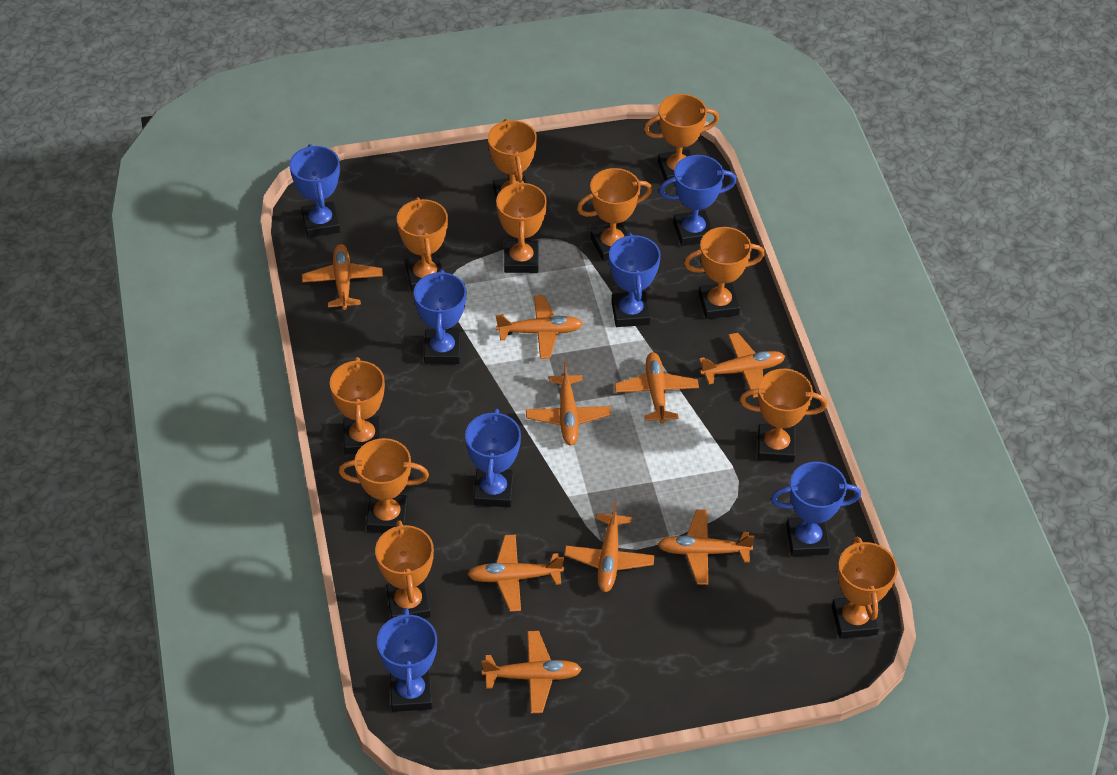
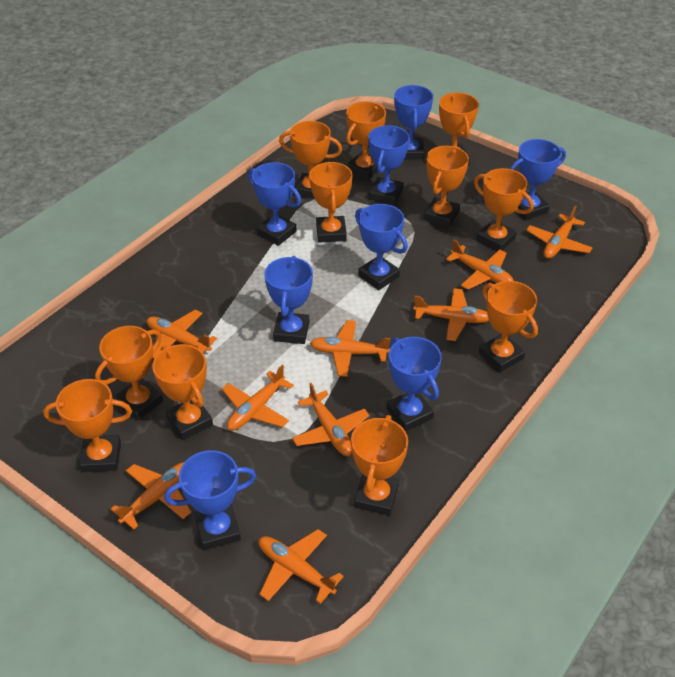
blue trophy: [289,144,340,238] [377,608,437,712] [414,269,466,364] [465,409,521,507] [609,233,661,327] [659,155,737,246] [771,462,861,556] = 7 -> [164,450,256,550] [248,162,301,246] [264,256,313,344] [355,204,408,290] [368,125,410,205] [387,337,442,432] [394,85,433,160] [510,139,566,220] = 8

